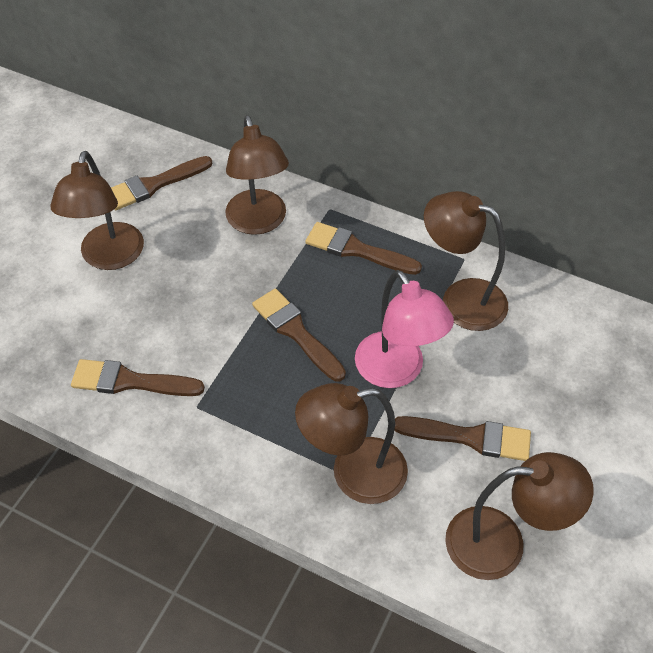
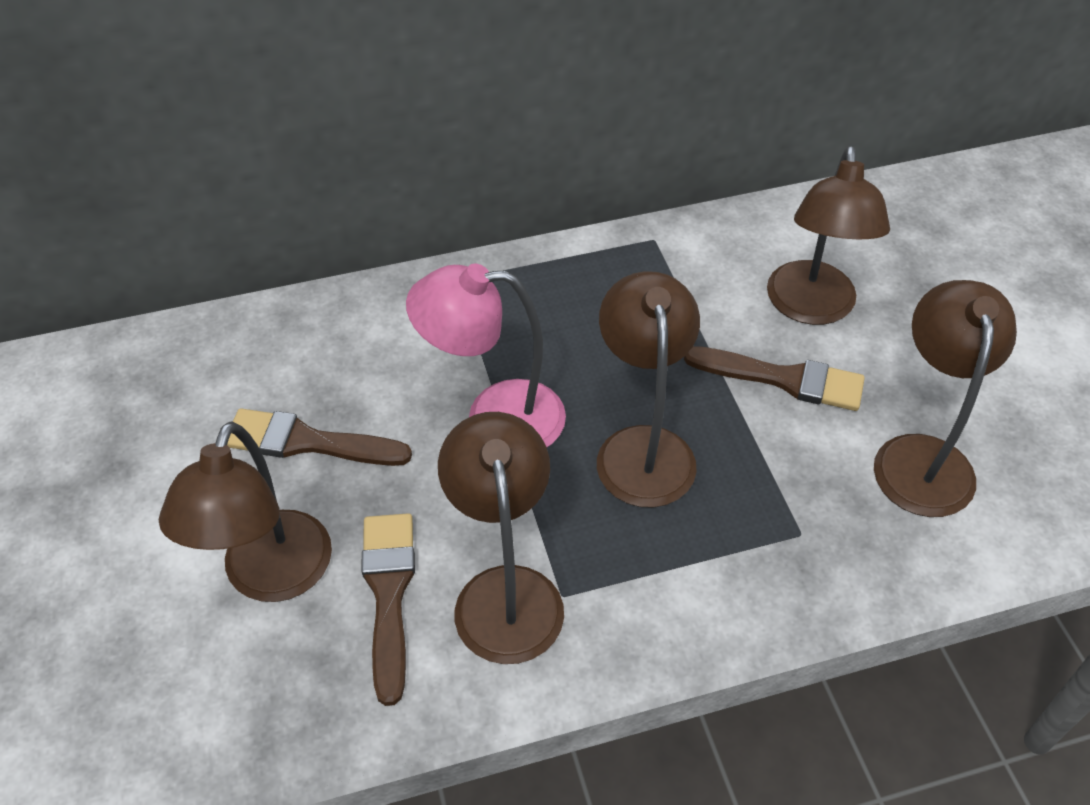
brown brush: [71,359,205,396] [111,156,212,210] [252,288,346,381] [305,222,422,275] [394,416,531,461] = 5 -> [227,408,412,466] [361,513,415,706] [684,346,865,411] = 3

